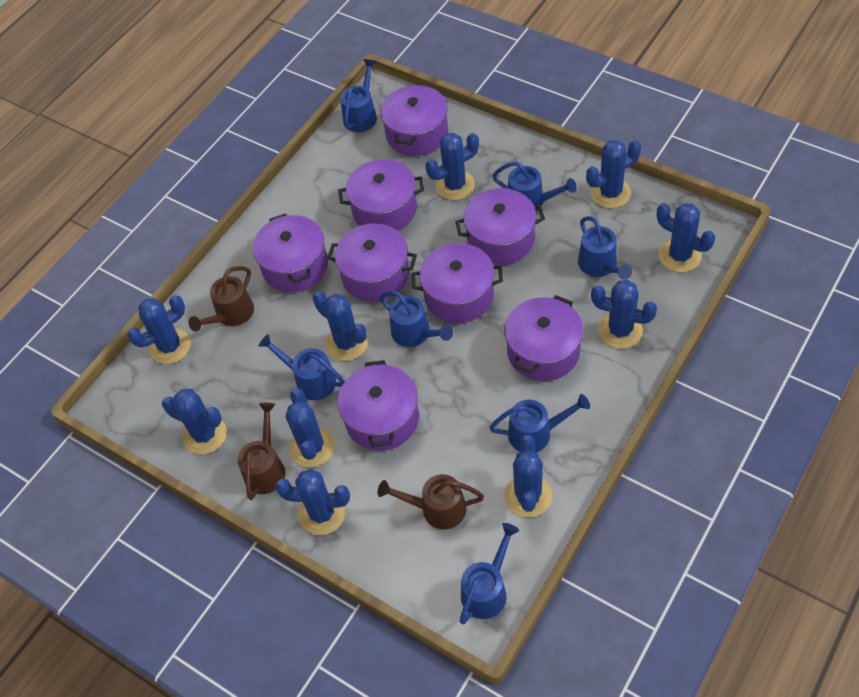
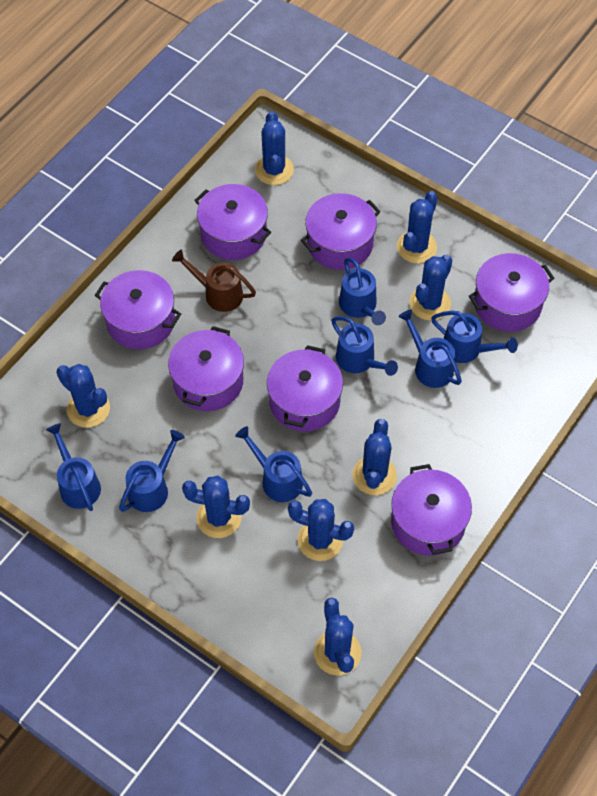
blue cactus: [127,295,191,364] [162,389,227,454] [275,469,350,535] [286,388,334,468] [313,291,368,361] [425,133,479,200] [504,435,552,518] [586,140,641,208] [591,280,657,349] [657,203,715,272] = 10 -> [56,364,110,428] [182,475,250,538] [255,111,294,185] [288,499,354,561] [314,598,362,675] [353,419,397,495] [397,191,438,263] [409,255,452,321] = 8
brown watering can: [188,266,254,331] [237,403,285,500] [378,474,484,529] = 3 -> [172,250,256,312] = 1
purple pot: [253,213,328,292] [327,224,417,302] [338,159,424,231] [338,360,419,451] [381,84,448,156] [412,243,503,323] [455,188,545,265] [504,295,583,381] = 8 -> [95,270,181,349] [168,326,244,411] [194,184,271,260] [267,345,343,432] [301,193,381,270] [391,464,472,556] [469,253,554,332] = 7

